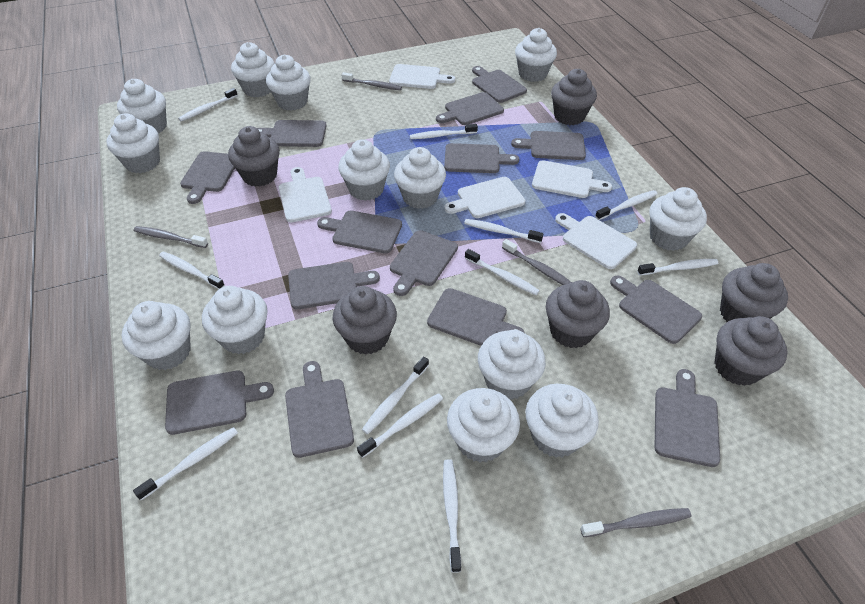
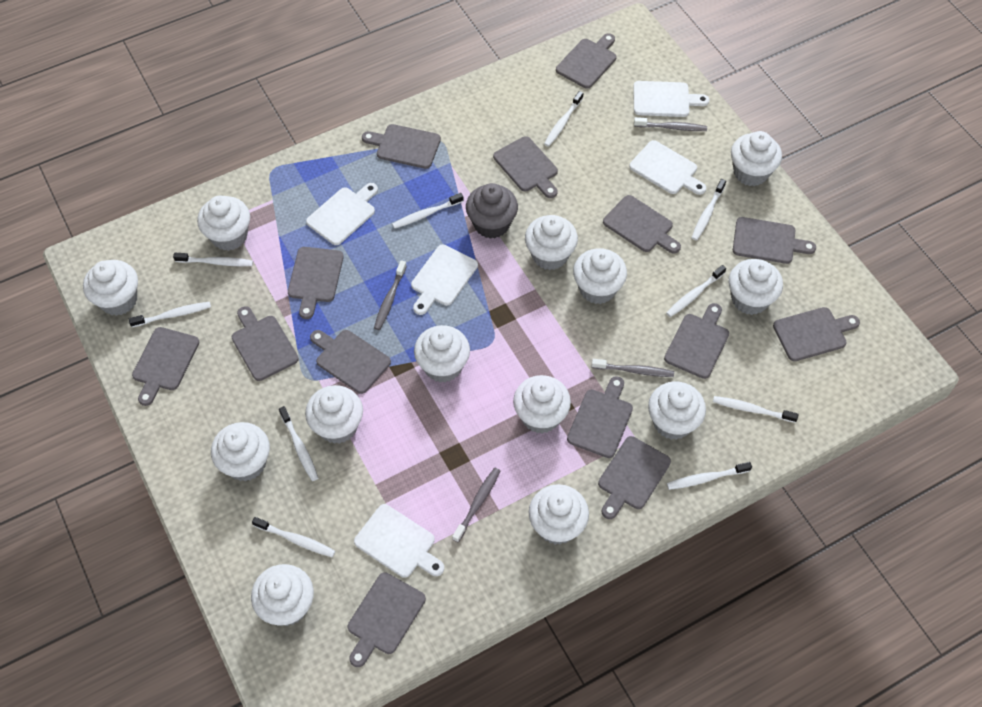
grey cupcake: [228,126,280,187] [332,286,397,355] [546,280,610,348] [551,69,597,125] [714,316,788,386] [720,263,788,322] = 6 -> [466,183,518,239] = 1
white toothbrush: [133,427,238,500] [159,251,225,289] [178,88,238,121] [357,393,443,458] [362,356,429,434] [410,124,478,139] [443,459,461,573] [464,219,543,243] [465,249,540,295] [595,190,657,220] [637,259,718,276] = 11 -> [129,302,211,327] [173,253,253,266] [252,517,335,557] [279,406,318,481] [392,193,464,229] [544,91,583,147] [666,265,726,317] [667,462,752,490] [692,179,726,241] [713,396,799,423] = 10

